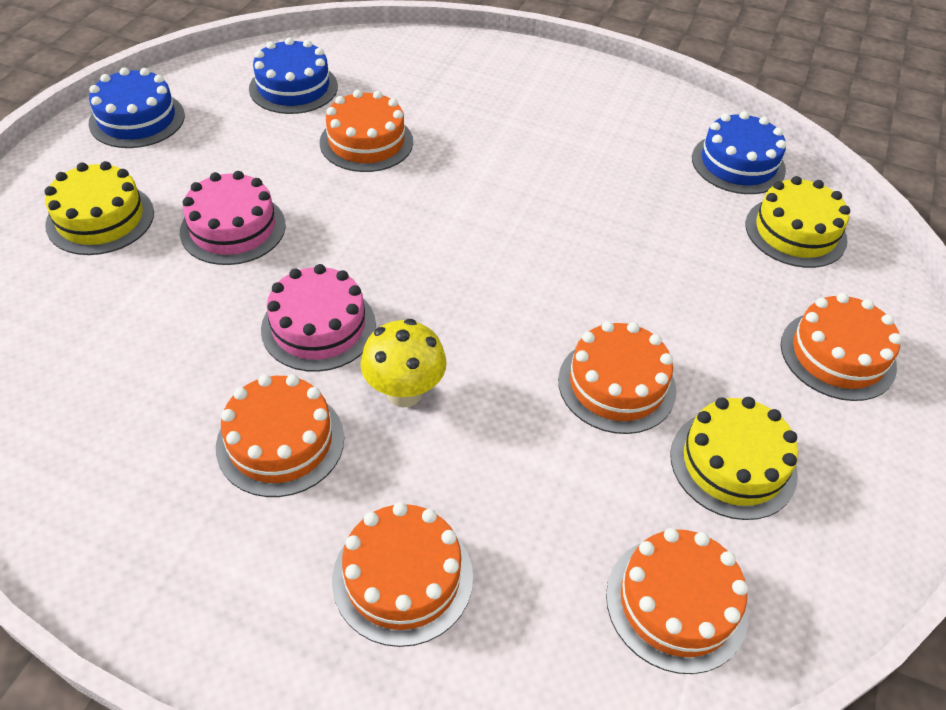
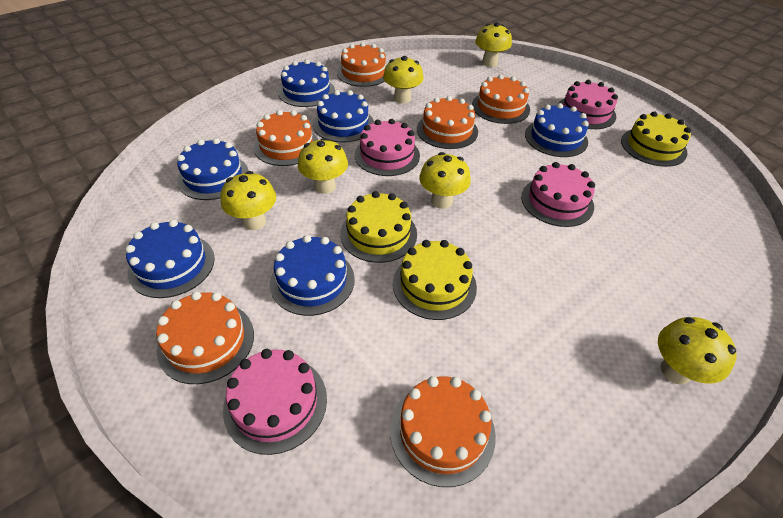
blue cake: [88,68,185,148] [249,37,338,114] [692,111,786,194] = 3 -> [125,220,215,298] [177,138,249,200] [270,235,355,316] [278,59,335,107] [313,90,374,142] [525,103,589,157] = 6
pink cake: [180,171,286,265] [261,264,376,372] = 2 -> [223,349,327,455] [355,119,420,176] [521,162,595,227] [558,80,618,129] = 4
yellow mushroom: [360,319,447,407] = 1 -> [220,171,276,230] [298,138,348,194] [383,56,423,104] [419,152,471,209] [475,22,512,67] [658,317,737,385] = 6

